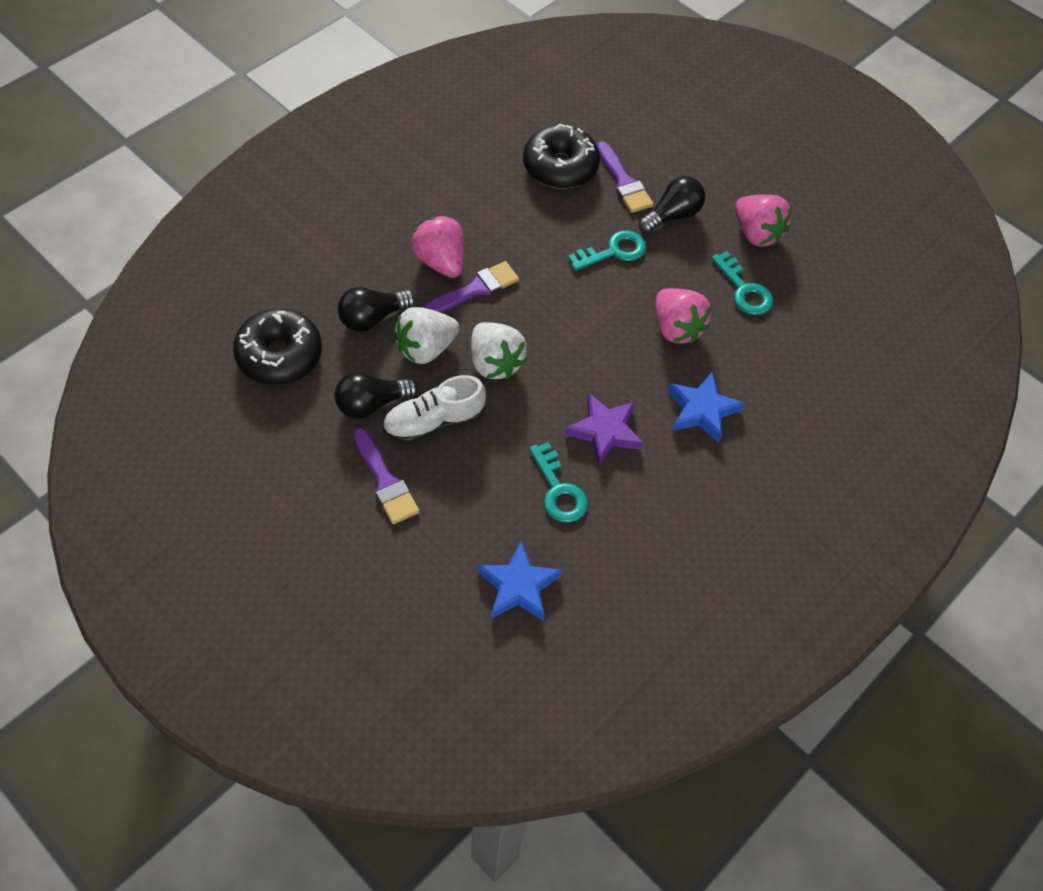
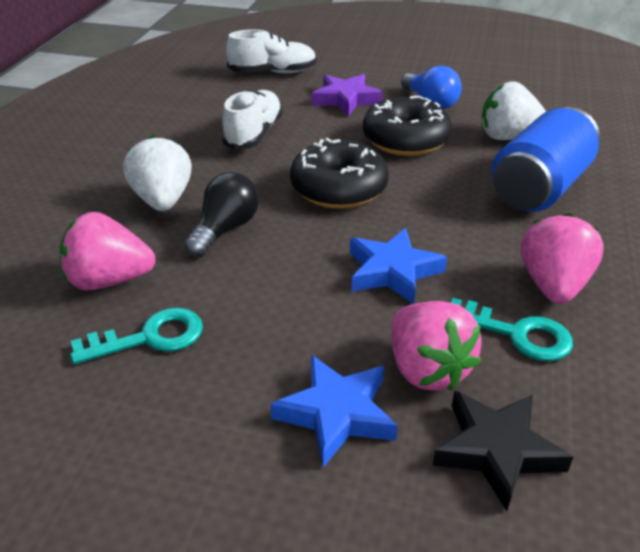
black light bulb: [334,372,419,419] [338,287,416,332] [639,176,705,233] = 3 -> [184,172,259,257] = 1
black star: none = 0 -> [433,391,573,511] = 1
blue can: none = 0 -> [491,107,600,212] = 1
blue light bulb: none = 0 -> [401,66,462,109] = 1
purple brush: [353,428,420,524] [423,261,519,313] [597,141,654,213] = 3 -> none = 0
turquoise key: [529,442,588,523] [568,230,646,271] [712,251,773,315] = 3 -> [70,308,203,364] [451,298,573,361] = 2
white shoe: [382,375,486,443] = 1 -> [222,90,283,150] [226,29,317,74] = 2

